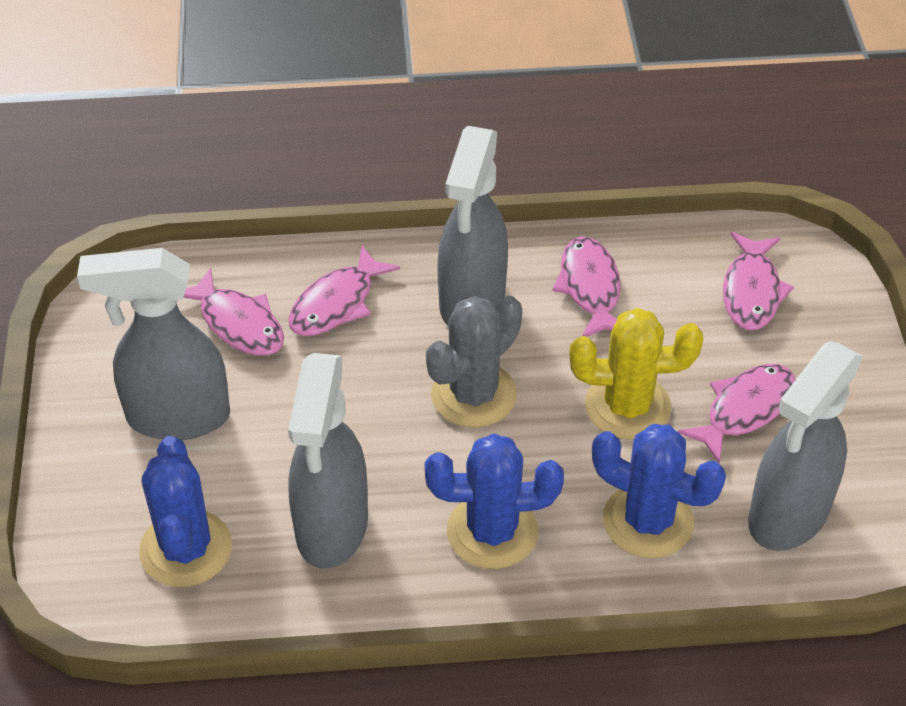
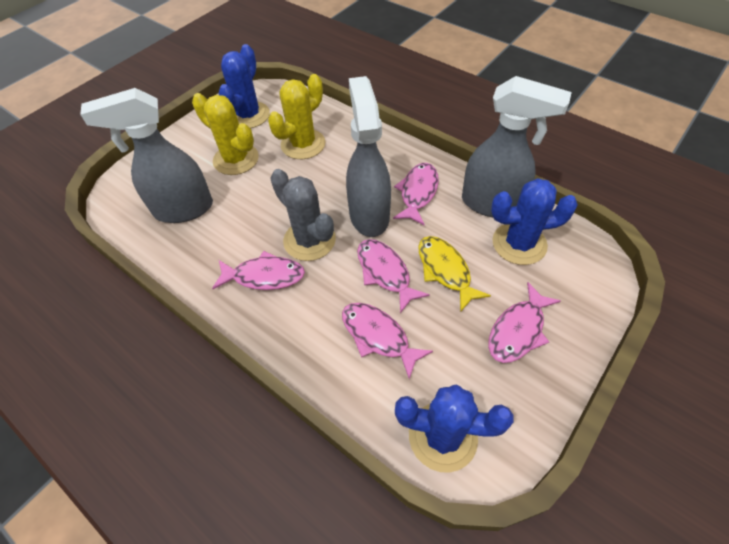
grey spray bottle: [77,248,230,440] [288,353,368,569] [437,126,508,327] [748,341,863,551] = 4 -> [80,88,213,223] [346,76,391,237] [462,76,572,217] = 3
yellow cactus: [570,308,703,440] = 1 -> [192,93,259,175] [268,74,325,159] = 2
yellow fish: none = 0 -> [418,236,491,312] = 1

